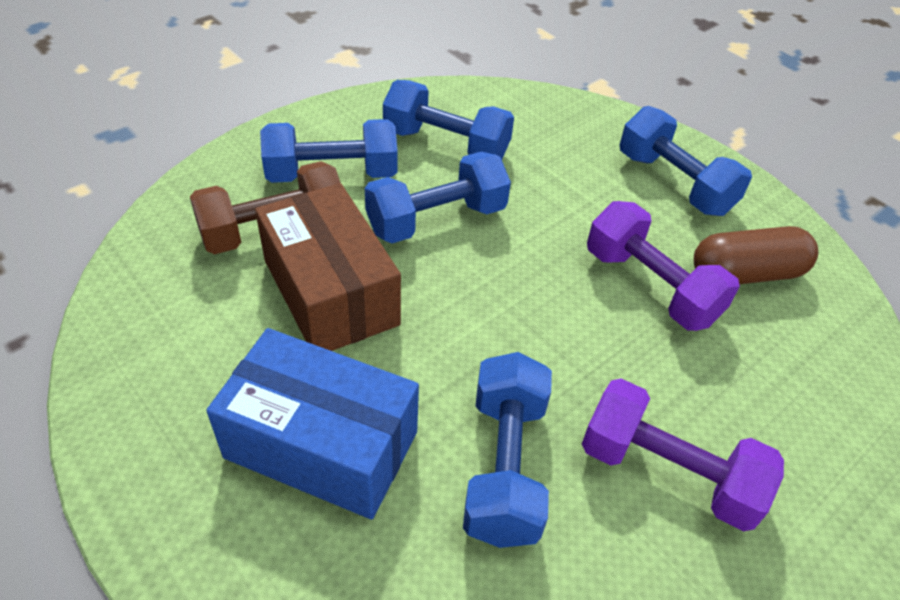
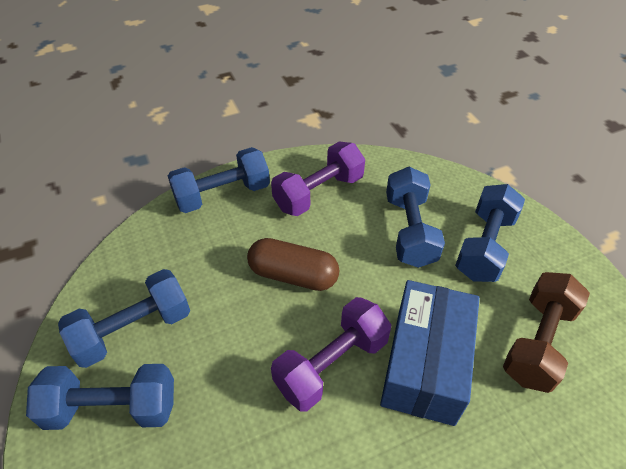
brown box: [255,183,401,351] = 1 -> none = 0

